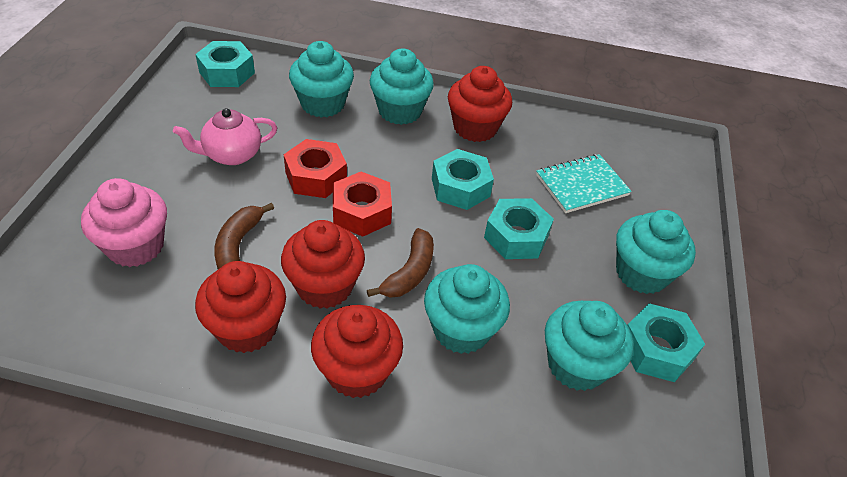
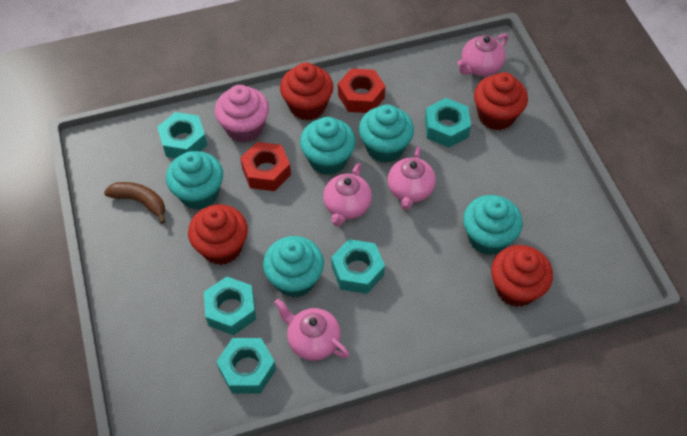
brown banana: [214,203,274,269] [367,228,434,298] = 2 -> [104,182,166,224] = 1
pink teapot: [173,108,277,165] = 1 -> [274,299,349,361] [323,163,372,227] [388,146,436,210] [457,34,508,76] = 4
turquoise notebook: [536,154,632,213] = 1 -> none = 0
turquoise nut: [195,41,255,87] [432,149,494,210] [484,198,554,259] [627,303,705,382] = 4 -> [157,112,207,158] [204,276,256,335] [216,338,276,394] [331,239,385,294] [425,98,471,148] = 5

